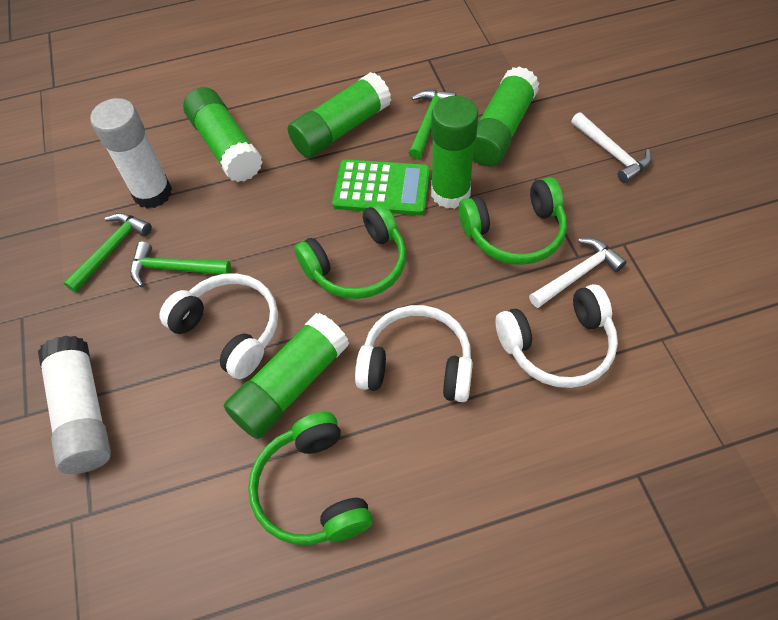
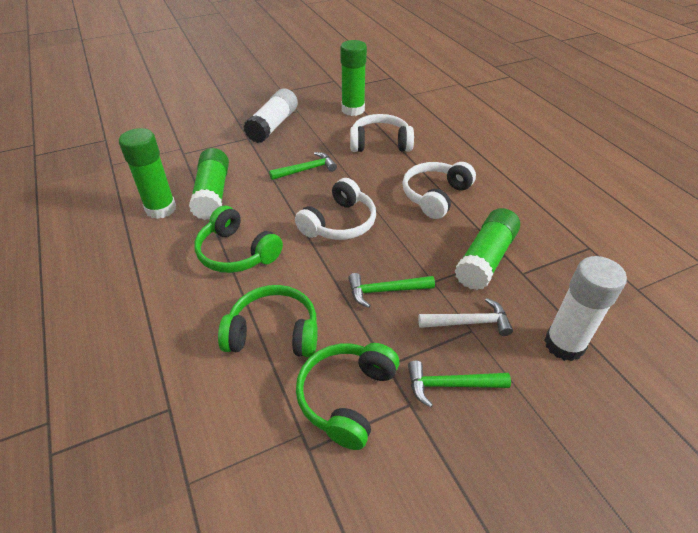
green calculator: [332,159,430,215] = 1 -> none = 0
green glue stick: [183,87,263,182] [224,313,349,439] [288,72,391,158] [431,96,479,209] [473,66,539,166] = 5 -> [119,128,176,219] [189,148,229,220] [340,40,367,116] [454,208,520,290] = 4
white hammer: [529,238,627,308] [571,112,652,183] = 2 -> [418,298,513,336] = 1

